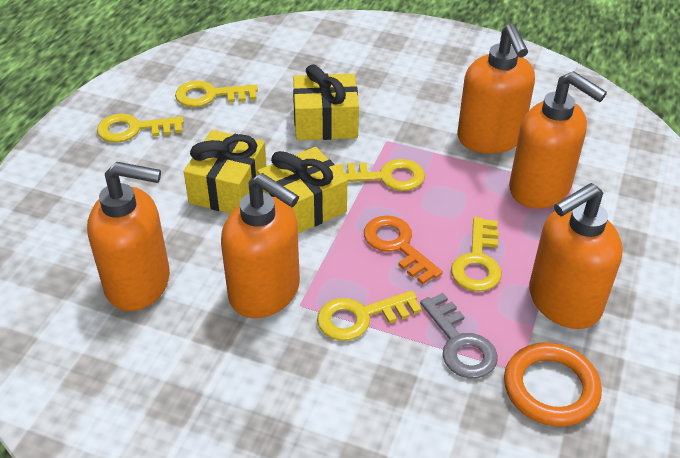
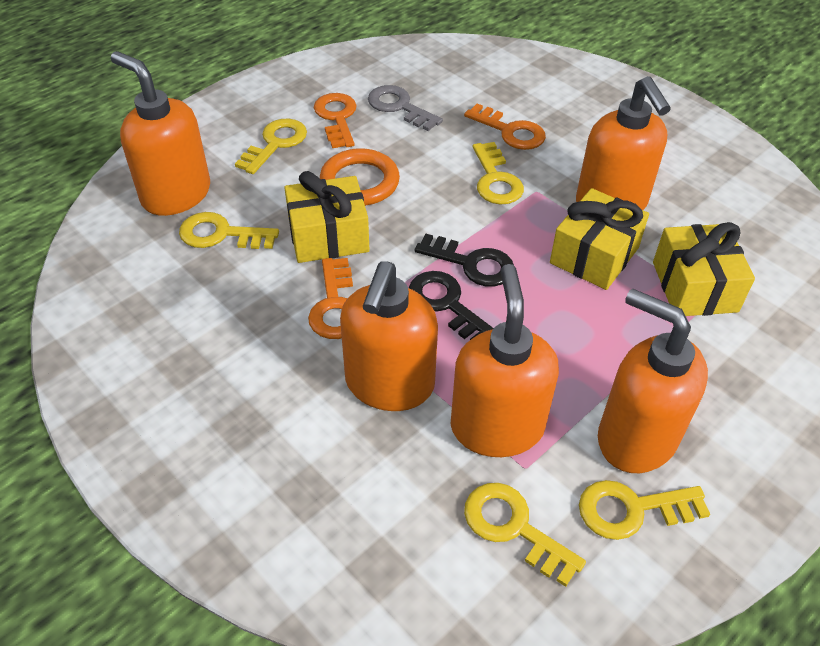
black key: none = 0 -> [409,271,494,340] [415,234,514,287] = 2
orange key: [364,215,443,284] = 1 -> [308,258,353,339] [314,93,357,148] [464,104,546,150] = 3

